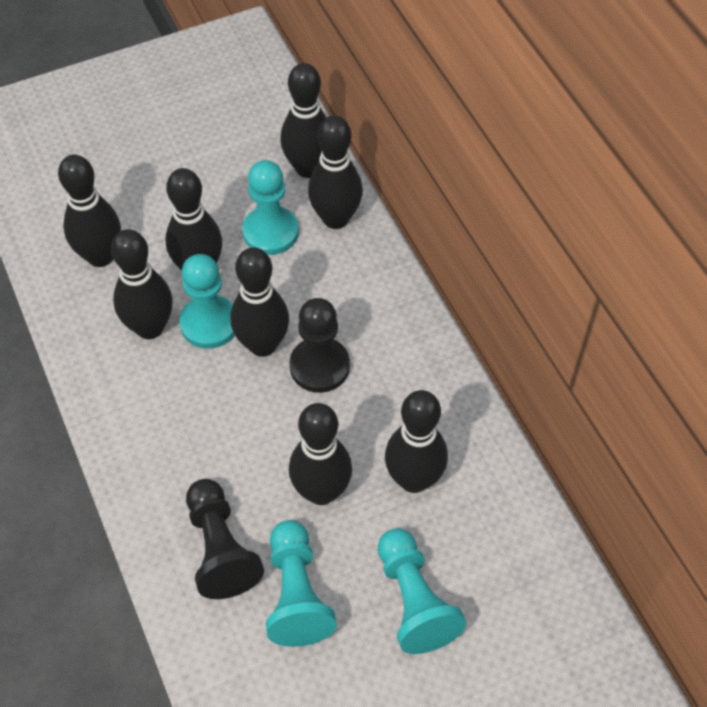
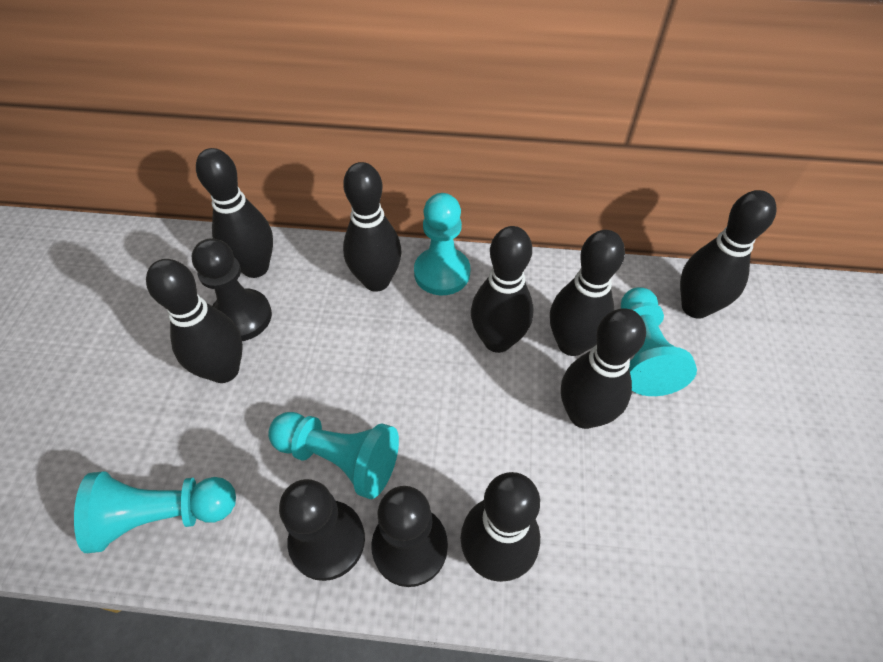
black pawn: [186,479,264,599] [289,298,350,393] = 2 -> [192,238,272,341] [279,479,365,581] [371,486,448,587] = 3

